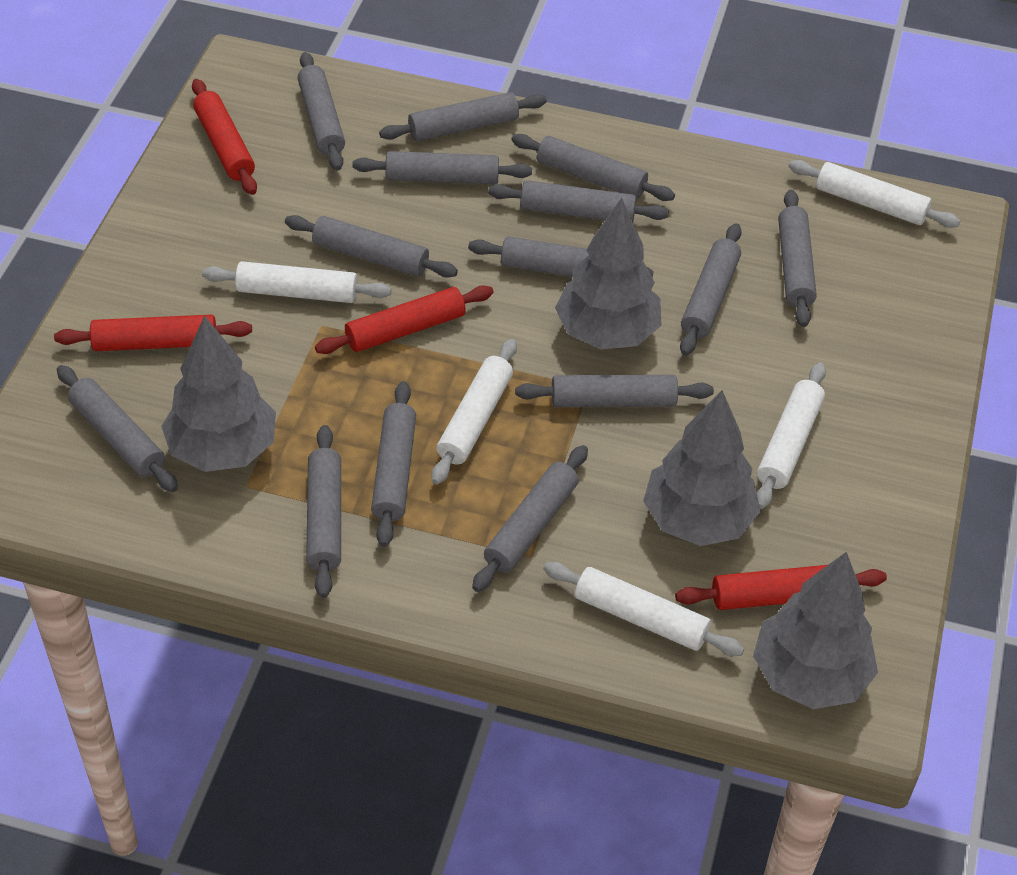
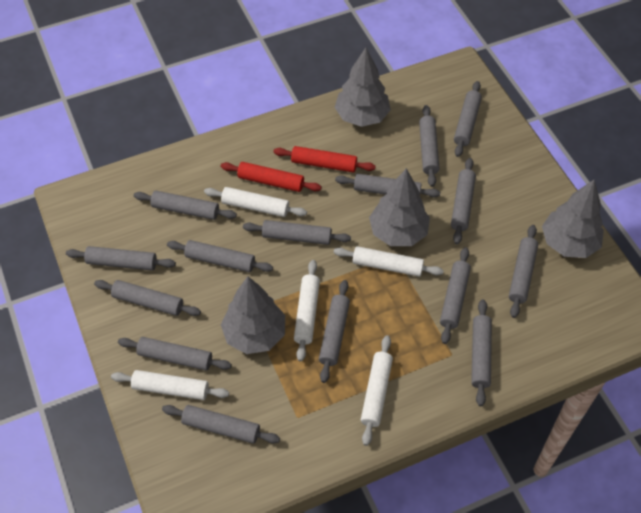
grey rolling pin: [57,365,178,492] [285,215,458,278] [298,52,345,171] [306,425,341,598] [353,151,532,184] [371,381,416,547] [379,92,547,141] [468,236,654,278] [472,445,588,592] [488,180,669,221] [511,134,675,201] [515,375,714,407] [680,223,742,356] [778,190,817,327] = 14 -> [66,246,176,271] [94,280,201,316] [118,337,232,371] [134,191,237,220] [162,405,280,444] [167,240,273,272] [243,220,351,245] [319,280,350,383] [335,174,440,197] [419,105,440,187] [440,247,471,344] [451,158,476,244] [454,81,482,157] [471,299,492,406] [509,225,538,318] = 15
red rolling pin: [54,314,252,351] [192,79,257,195] [315,285,493,354] [675,565,887,610] = 4 -> [221,162,322,192] [273,146,376,172] = 2

